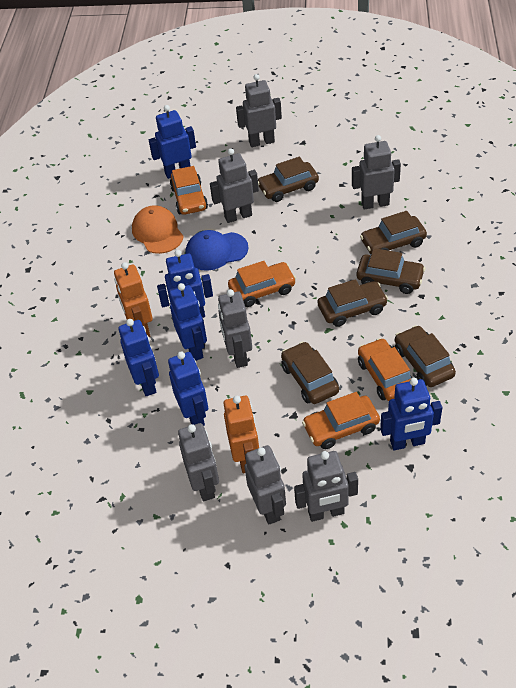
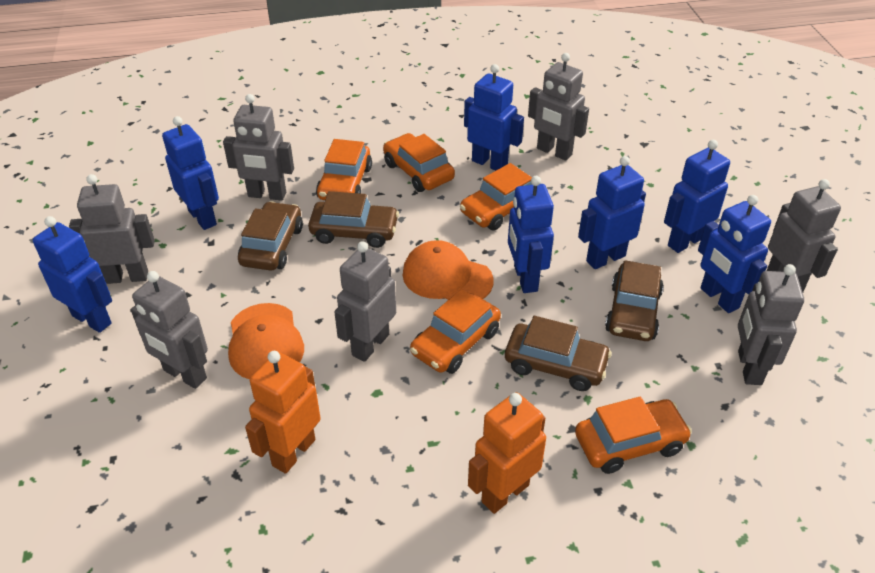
blue cap: [185,230,248,271] = 1 -> none = 0
blue robot: [118,319,159,396] [149,105,196,179] [157,250,213,318] [168,351,208,426] [169,283,207,361] [380,378,442,450] = 6 -> [33,216,112,333] [162,116,219,230] [464,64,524,170] [508,176,554,293] [578,156,646,269] [664,140,730,253] [698,195,771,313] = 7
brown car: [258,157,319,202] [281,342,339,404] [318,279,388,327] [357,248,425,294] [360,211,427,254] [395,325,456,387] = 6 -> [238,201,303,271] [308,191,399,248] [505,316,612,391] [605,260,664,341] = 4
orange cap: [132,205,184,254] = 1 -> [228,303,304,380] [402,240,493,300] = 2
orange car: [170,166,208,215] [228,261,296,307] [302,392,380,449] [358,338,412,401] = 4 -> [316,139,372,200] [383,133,455,192] [410,289,501,374] [460,163,532,231] [575,397,692,474] = 5

